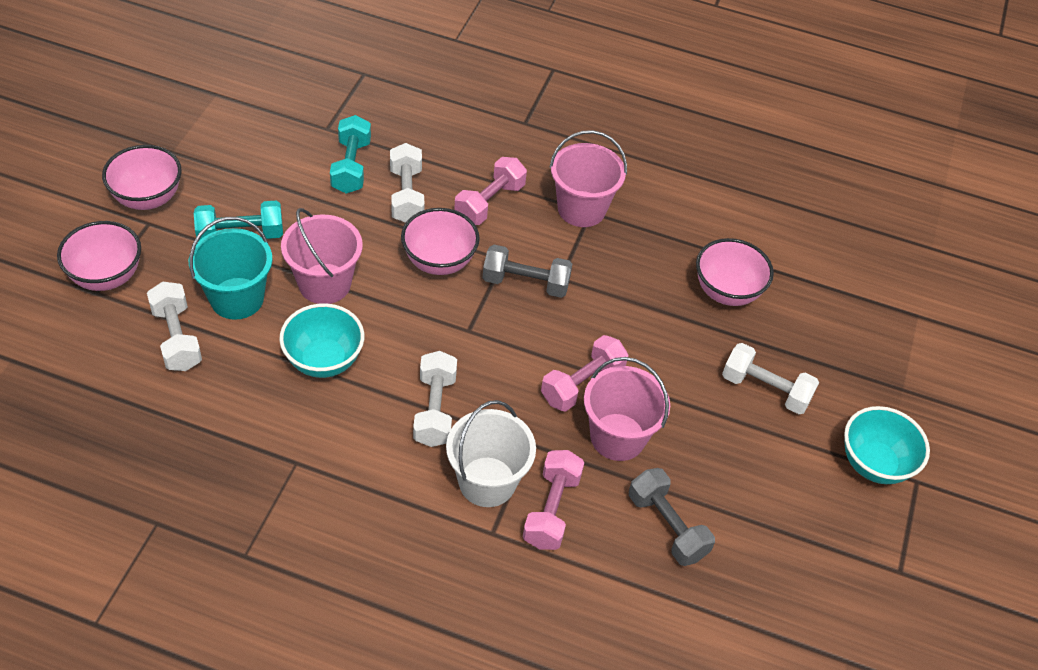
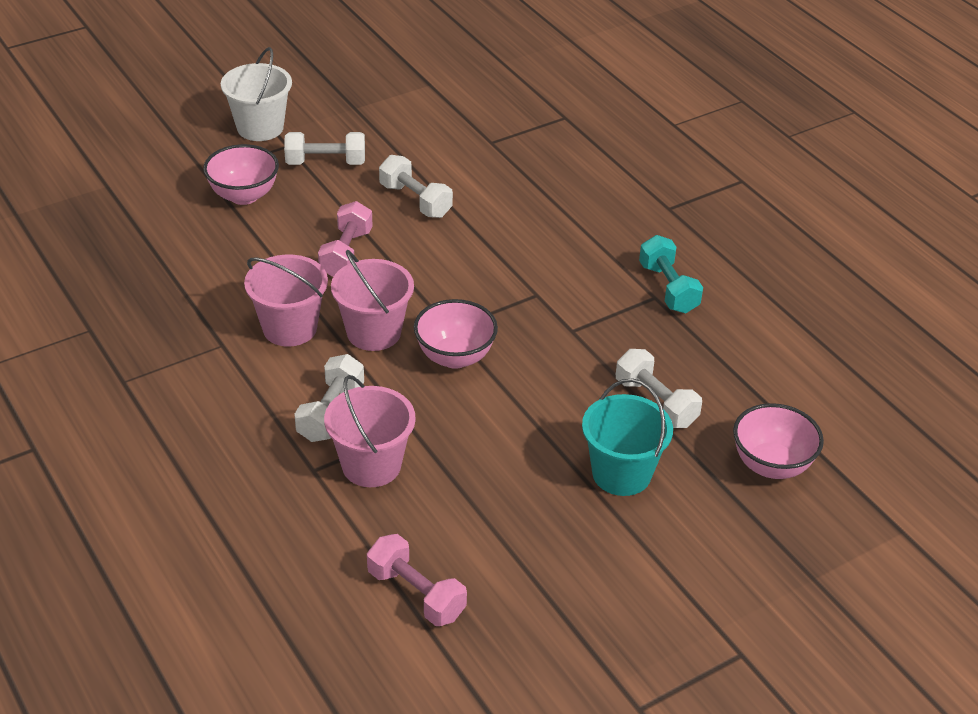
grey dumbbell: [483,245,572,298] [629,468,715,566] = 2 -> none = 0
pink bowl: [57,221,141,291] [102,145,182,210] [401,208,480,275] [696,238,774,306] = 4 -> [203,144,279,205] [414,299,498,369] [733,403,824,479] = 3
pink dumbbell: [454,157,527,225] [523,450,584,550] [541,335,629,411] = 3 -> [318,201,372,277] [367,534,467,626] = 2
turquoise bowl: [279,303,364,378] [844,406,930,484] = 2 -> none = 0
turquoise dumbbell: [194,201,283,240] [330,115,371,194] = 2 -> [639,235,703,313] = 1

